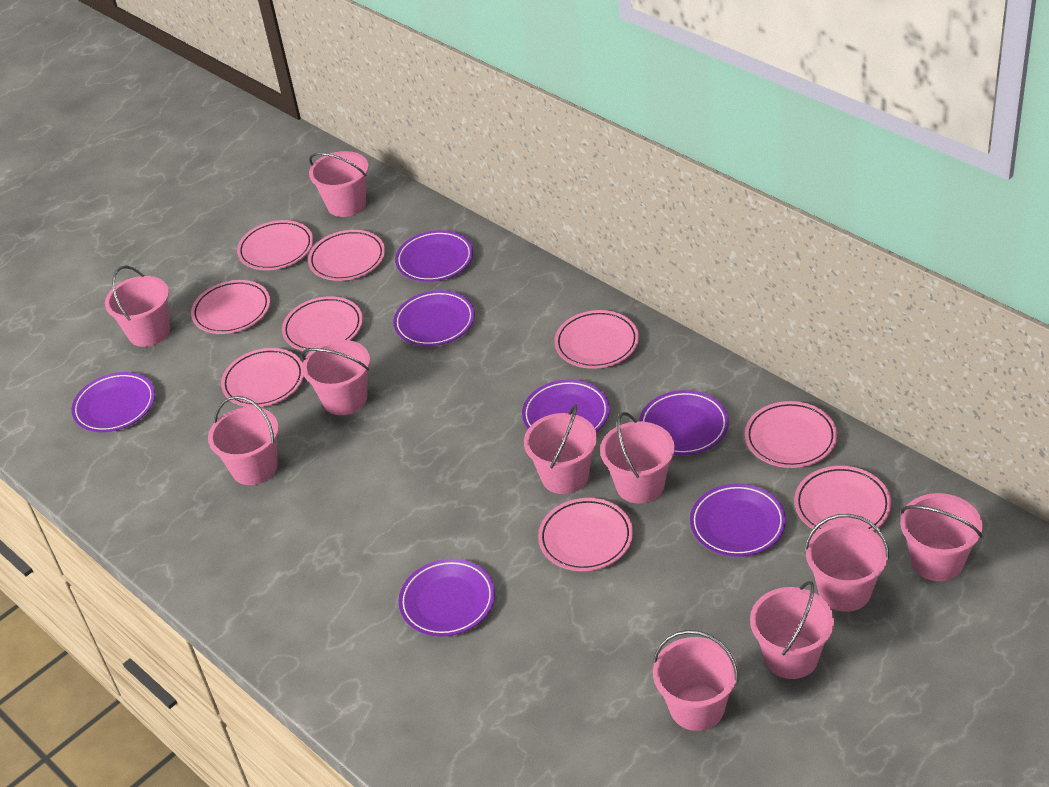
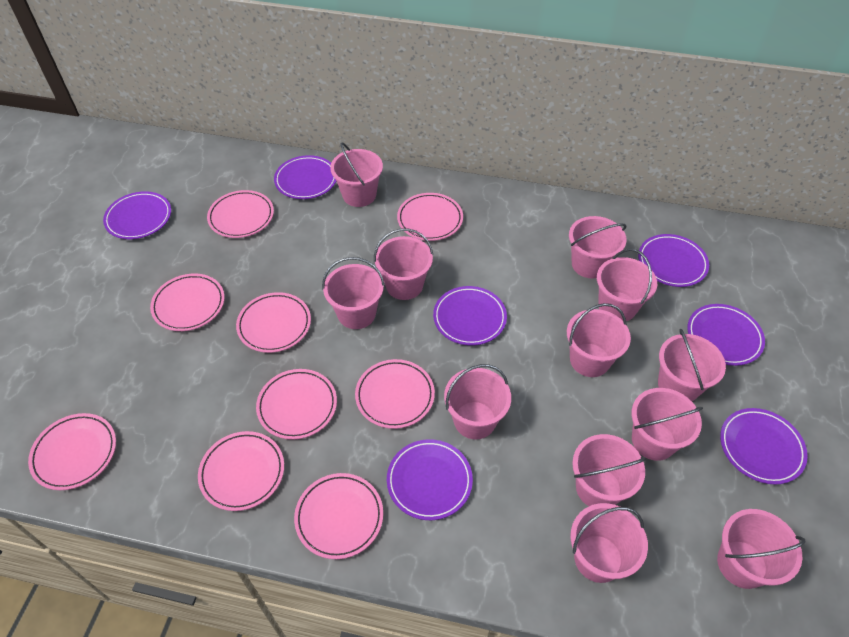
pink bucket: [105,266,170,347] [208,396,279,485] [302,340,370,415] [309,151,369,217] [524,404,597,494] [600,412,675,504] [653,630,738,731] [750,581,834,679] [805,514,889,612] [901,493,982,581] = 10 -> [322,257,385,329] [330,142,383,207] [374,228,433,300] [444,364,511,439] [567,303,631,377] [569,216,627,278] [570,503,648,583] [572,434,646,506] [597,249,657,321] [632,388,703,461] [658,329,726,401] [717,509,805,589] = 12

